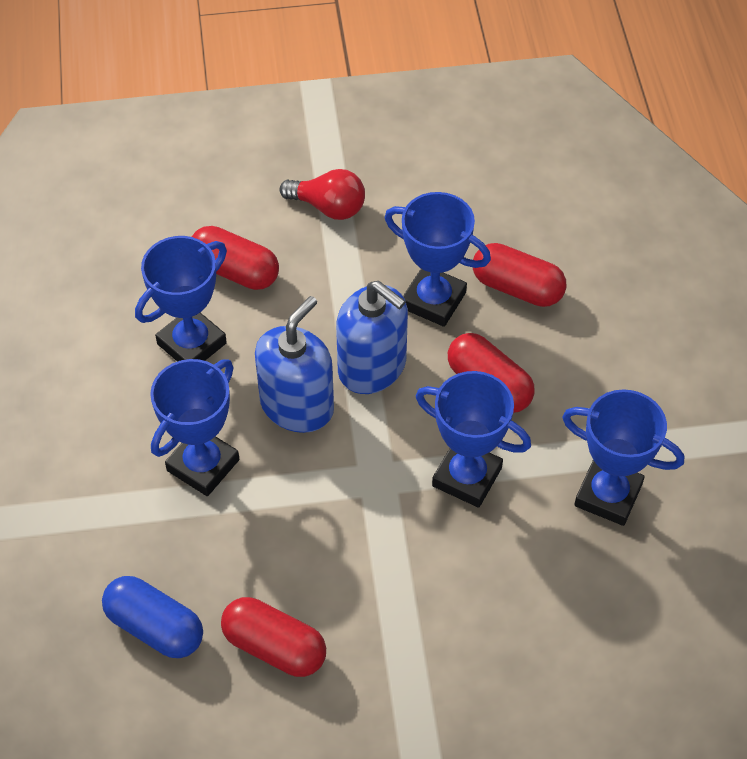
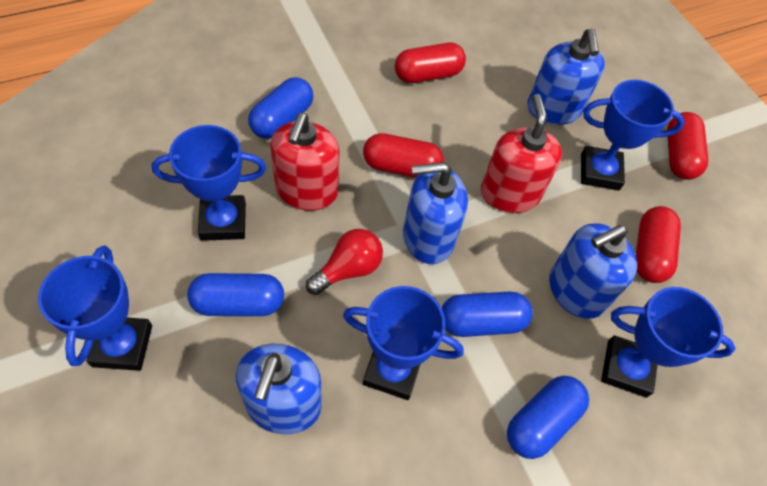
blue capsule: [102,576,203,658] = 1 -> [187,273,284,316] [248,77,314,139] [442,292,533,337] [507,376,589,459] = 4
blue soap dispenser: [255,296,334,433] [336,281,408,394] = 2 -> [236,344,322,434] [403,162,468,264] [527,28,605,125] [549,224,637,319] = 4
red soap dispenser: none = 0 -> [270,113,340,211] [481,94,562,213] = 2

